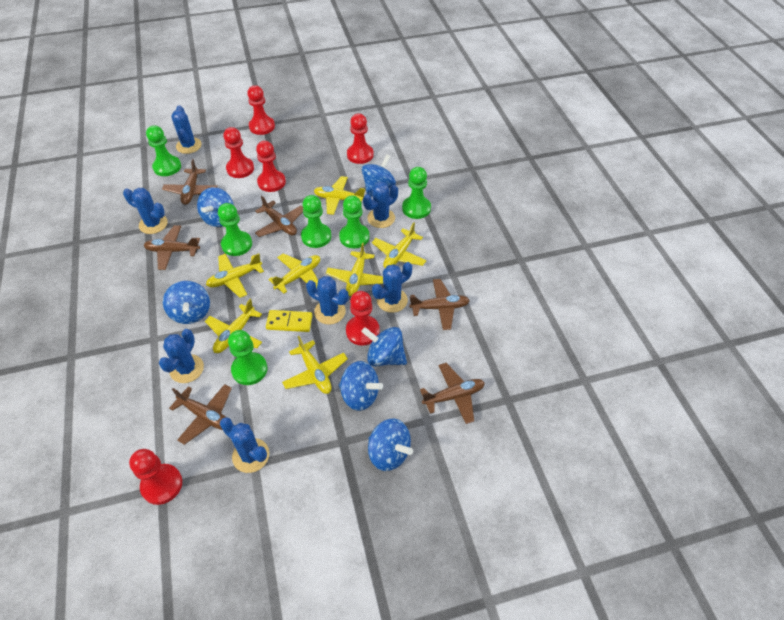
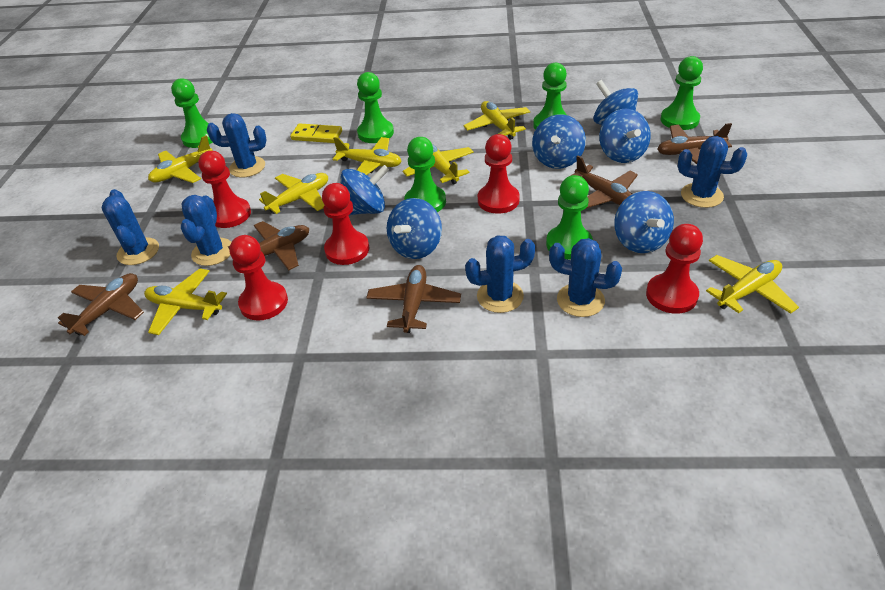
blue cactus: [123,188,168,234] [159,329,204,383] [171,105,202,154] [220,417,269,473] [306,276,349,325] [363,182,398,228] [372,262,412,313] = 7 -> [102,189,159,265] [181,195,231,266] [207,113,267,178] [465,235,535,313] [549,238,622,317] [678,136,747,208] = 6
brown plane: [144,225,200,270] [162,159,218,205] [169,384,232,445] [255,195,303,237] [409,279,470,330] [420,363,485,424] = 6 -> [58,273,144,336] [228,221,309,270] [366,265,461,333] [570,156,638,208] [657,123,732,164] = 5
red pawn: [129,449,182,505] [223,127,254,178] [247,85,275,135] [256,141,286,192] [346,291,380,346] [347,113,374,164] = 6 -> [198,151,251,228] [229,235,288,321] [322,183,369,265] [478,134,520,214] [646,224,703,314] = 5

